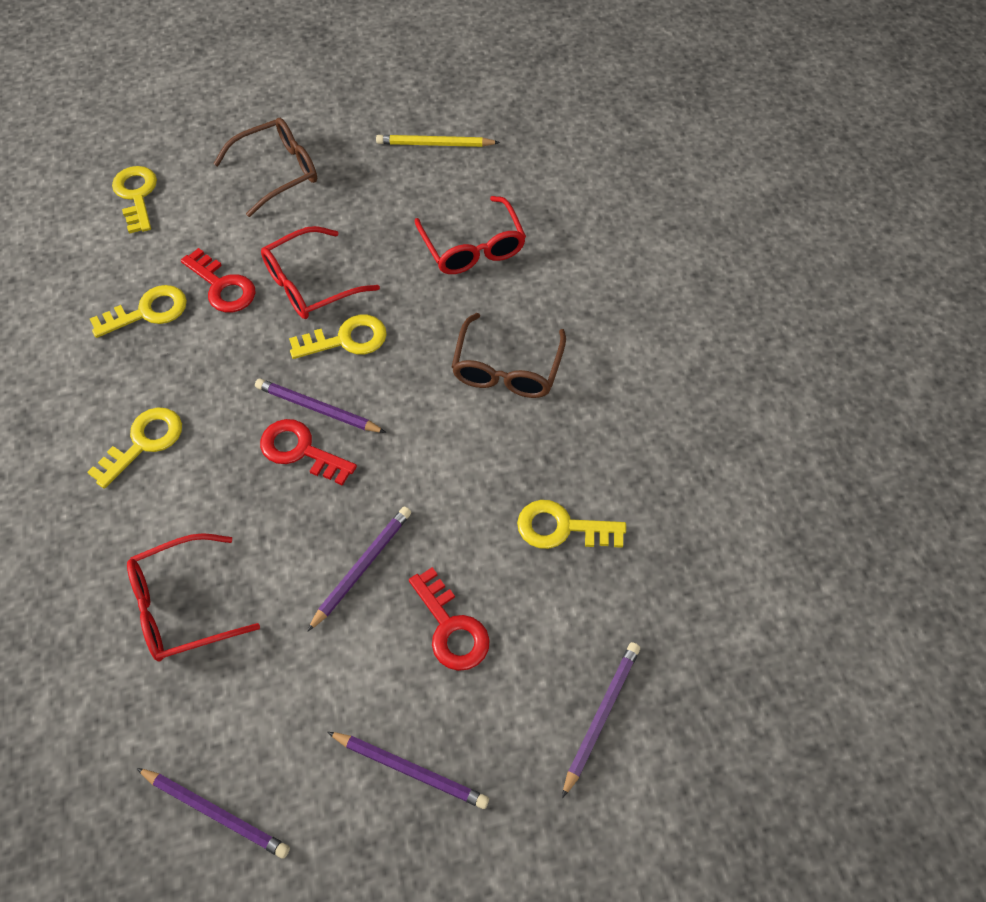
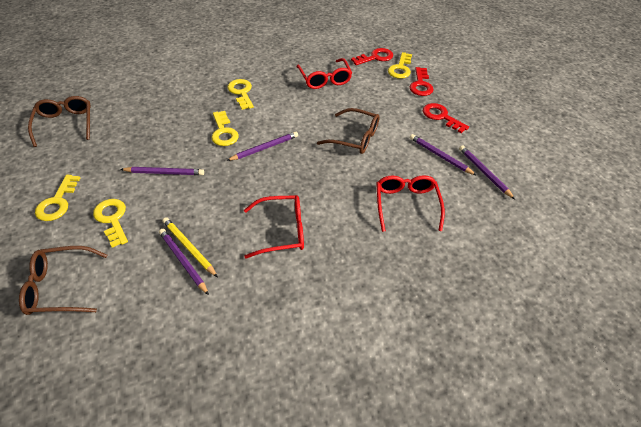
brown glasses: [213,118,317,217] [452,313,566,398] = 2 -> [19,246,107,315] [28,96,91,147] [317,108,380,154] = 3

